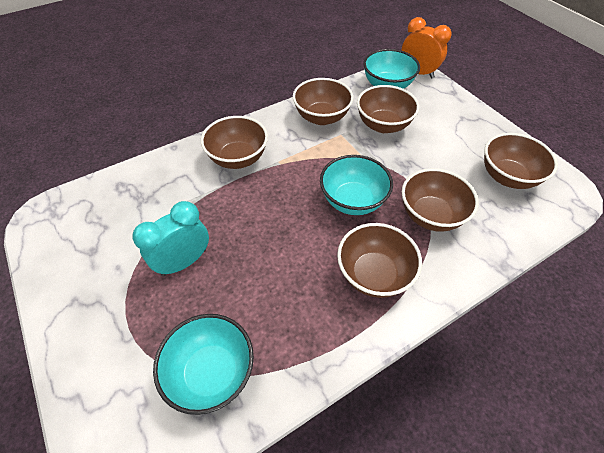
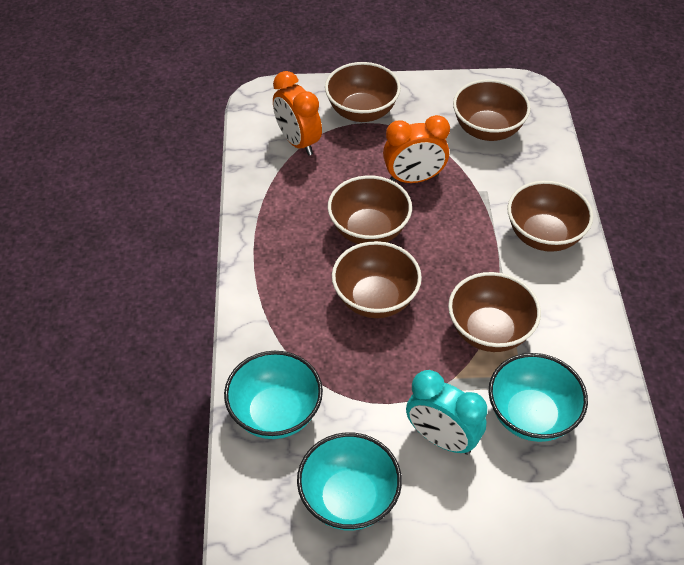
orange clock: [401,17,452,79] = 1 -> [273,71,322,156] [383,115,450,183] = 2

